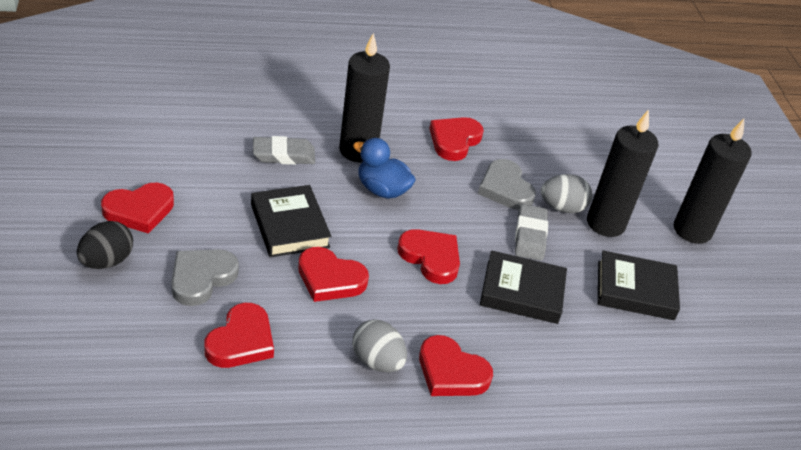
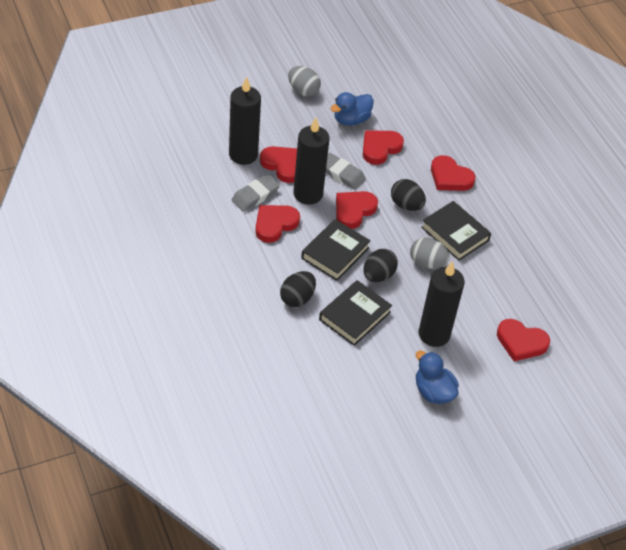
black egg: [77,221,133,269] = 1 -> [280,271,316,307] [363,249,398,282] [391,179,426,211] = 3
blue duck: [353,138,416,199] = 1 -> [330,92,374,126] [416,351,459,404] = 2
grey heart: [171,249,239,306] [478,159,536,210] = 2 -> none = 0

